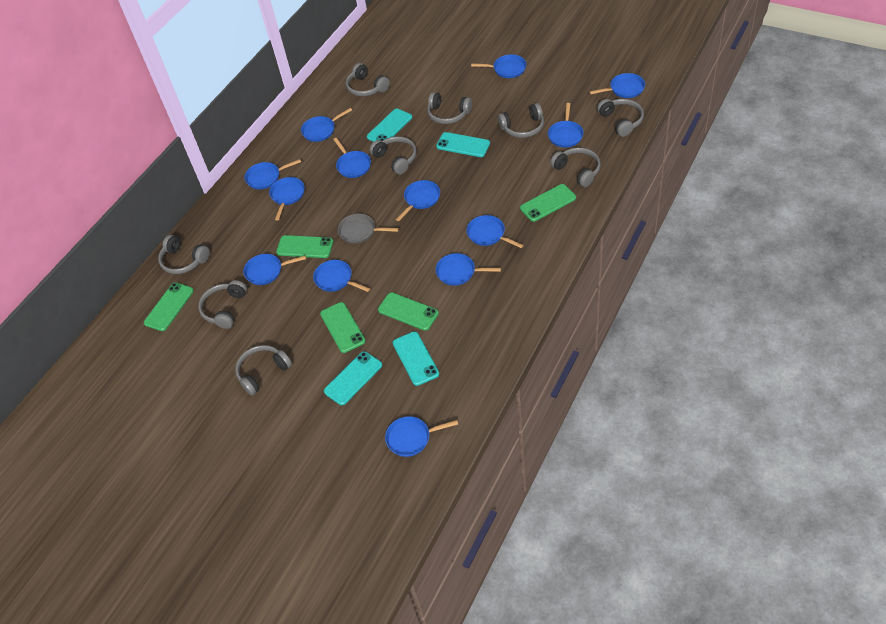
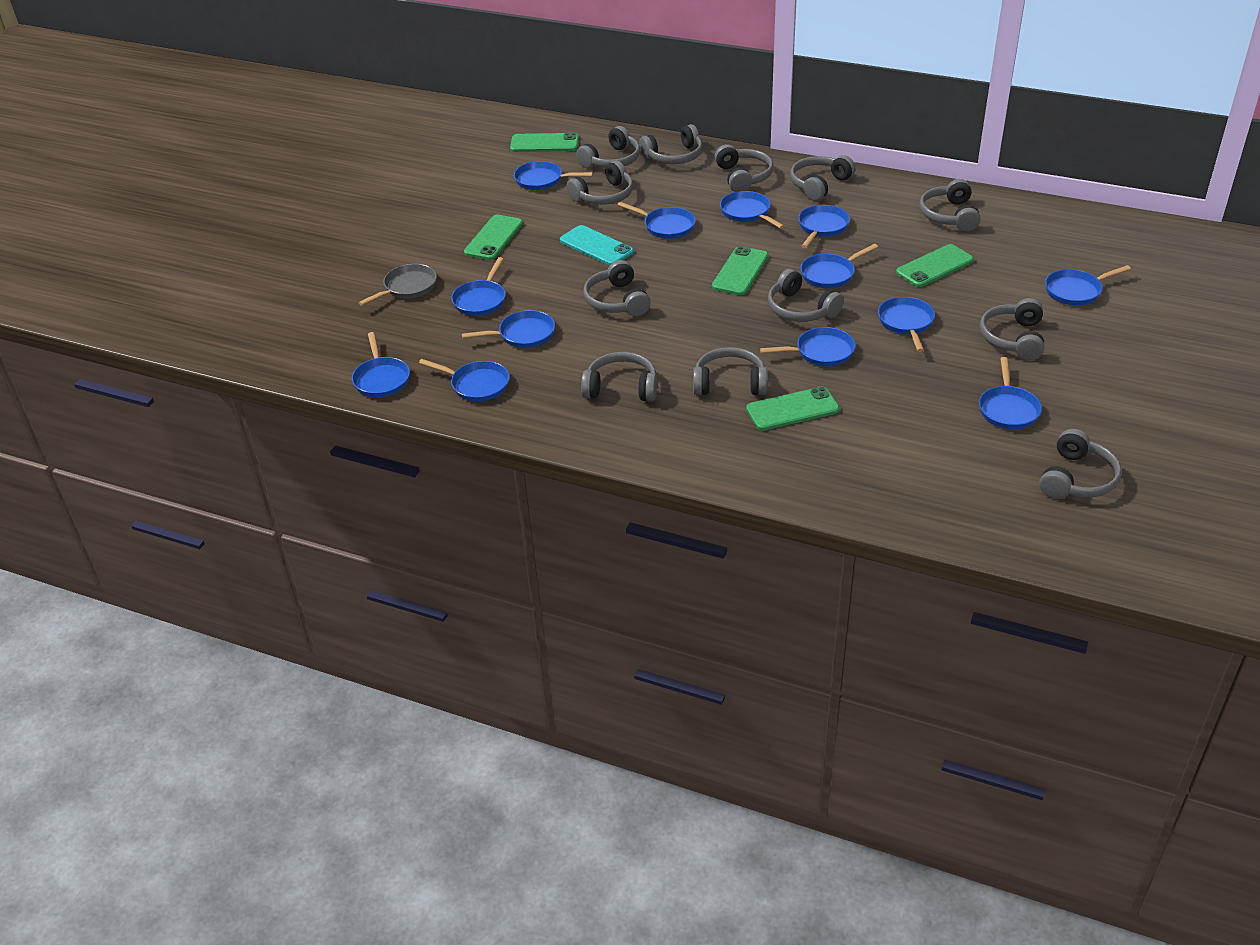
grey headphones: [158,235,210,274] [198,280,247,329] [235,345,292,396] [346,63,390,96] [370,136,417,175] [427,92,472,124] [498,103,544,138] [550,147,601,187] [597,99,644,137] = 9 -> [566,161,633,205] [576,126,640,168] [581,352,657,402] [583,260,650,316] [639,124,703,164] [693,347,768,395] [715,144,774,192] [768,269,844,322] [790,155,855,201] [920,179,981,231] [980,298,1045,360] [1039,429,1122,499] = 12
turquoise phone: [324,351,382,405] [367,109,412,142] [393,332,439,386] [436,132,490,157] = 4 -> [560,225,634,266] = 1

